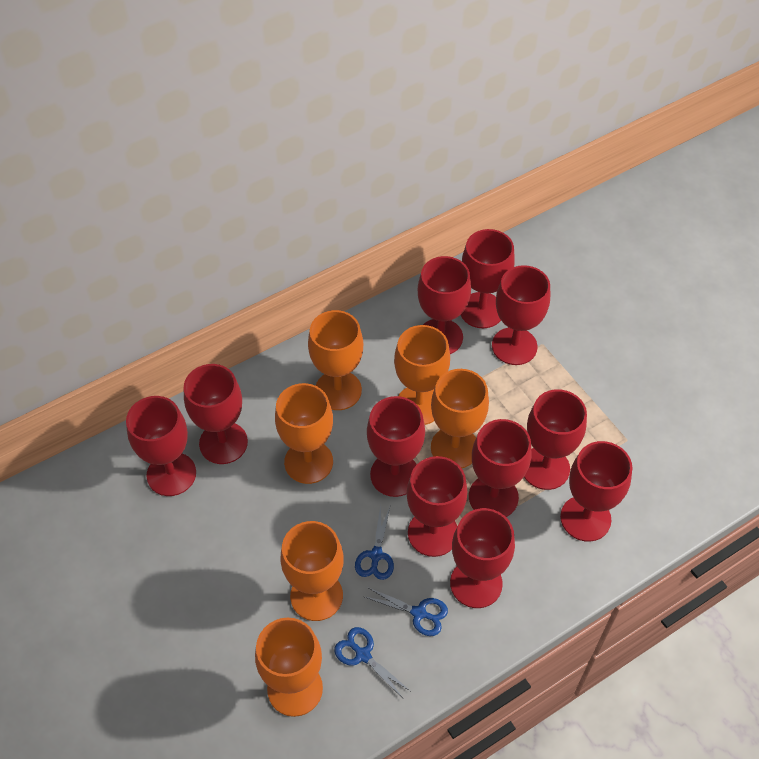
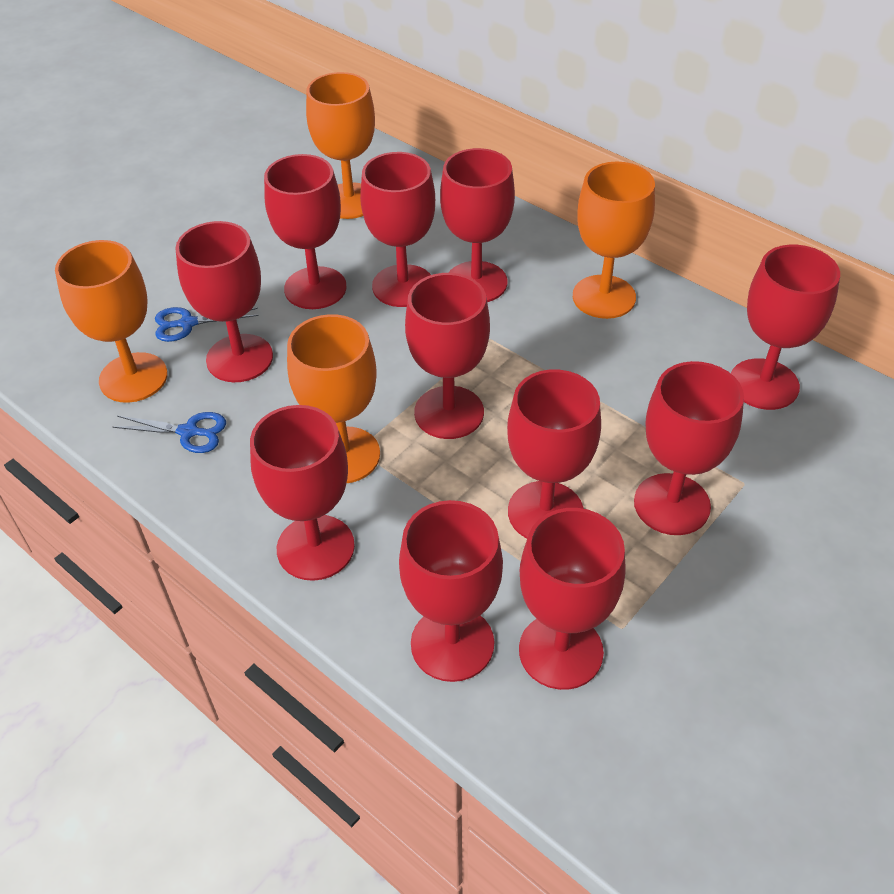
blue scissors: [335,627,410,698] [355,505,394,580] [365,587,448,636] = 3 -> [113,412,226,453] [155,307,259,342] = 2
orange goblet: [255,618,323,717] [275,383,333,484] [280,521,344,621] [308,310,363,410] [394,325,450,425] [431,369,489,468] = 6 -> [55,240,168,403] [287,314,380,483] [306,72,375,219] [573,162,655,319] = 4

